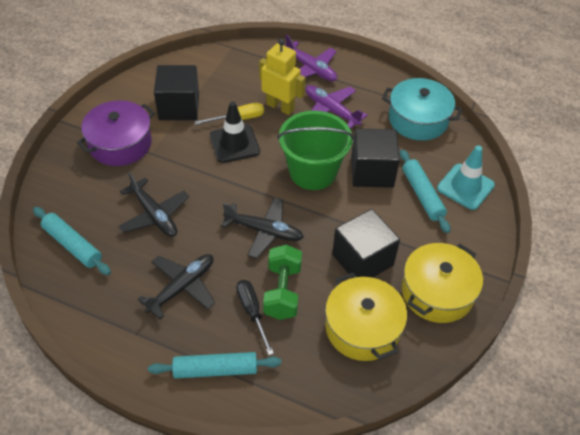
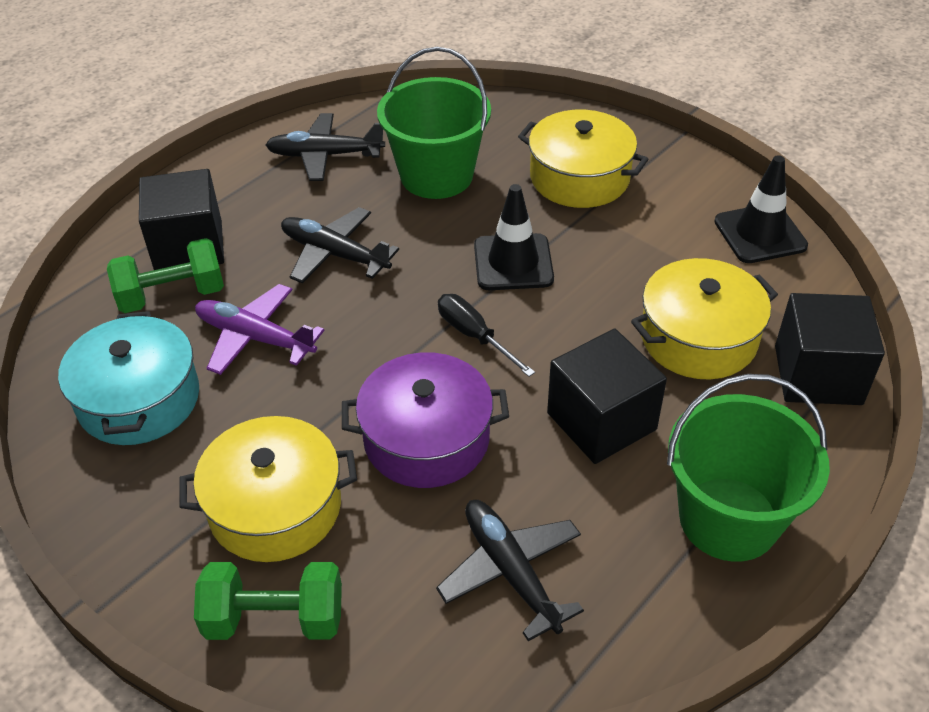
black traffic cone: [210,101,260,163] = 1 -> [474,184,554,290] [714,155,808,263] = 2
green bucket: [277,111,354,190] = 1 -> [377,47,491,199] [667,374,830,562] = 2
green dumbbell: [263,245,302,320] = 1 -> [107,238,224,313] [194,562,342,640] = 2
purple plane: [285,34,337,81] [305,85,368,129] = 2 -> [195,284,325,375] = 1
turquoise rolling pin: [33,207,111,275] [148,352,281,378] [400,149,450,233] = 3 -> none = 0
turquoise traffic cone: [437,146,495,210] = 1 -> none = 0
yellow pot: [325,273,407,361] [402,243,483,323] = 2 -> [179,416,357,562] [518,110,648,208] [631,258,778,379] = 3
yellow robot: [259,39,306,115] = 1 -> none = 0
yellow screwdriver: [195,103,264,125] = 1 -> none = 0

